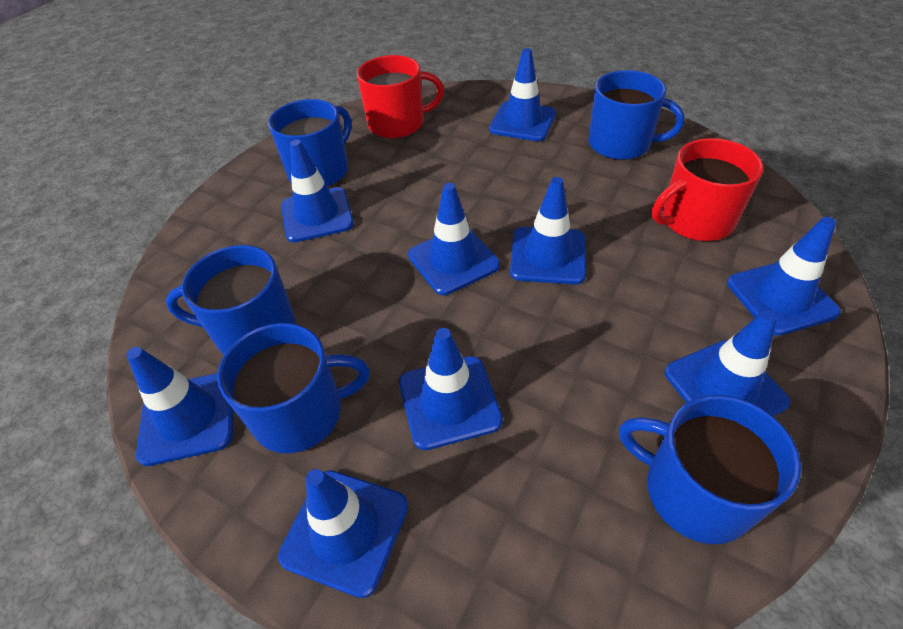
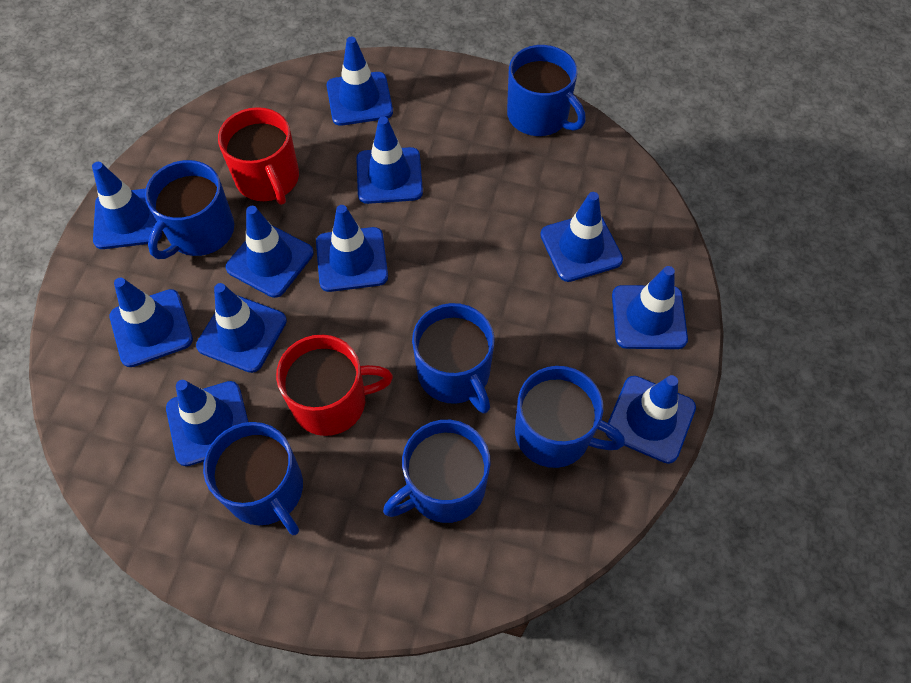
blue mug: [166,245,295,355] [217,323,370,453] [268,99,351,187] [588,70,684,160] [619,395,801,544] = 5 -> [145,160,234,259] [203,422,303,535] [383,420,491,523] [412,303,495,413] [507,45,586,136] [515,366,625,468] = 6
blue traffic cone: [126,347,233,466] [278,469,408,598] [281,140,354,243] [399,328,503,450] [408,183,500,295] [489,48,556,141] [510,177,586,284] [665,310,790,416] [727,217,841,336] = 9 -> [92,162,162,249] [110,278,193,367] [166,380,248,466] [196,283,287,373] [225,206,314,298] [316,205,388,292] [327,37,393,126] [356,117,423,204] [540,192,623,282] [606,375,696,464] [612,266,688,349] = 11

